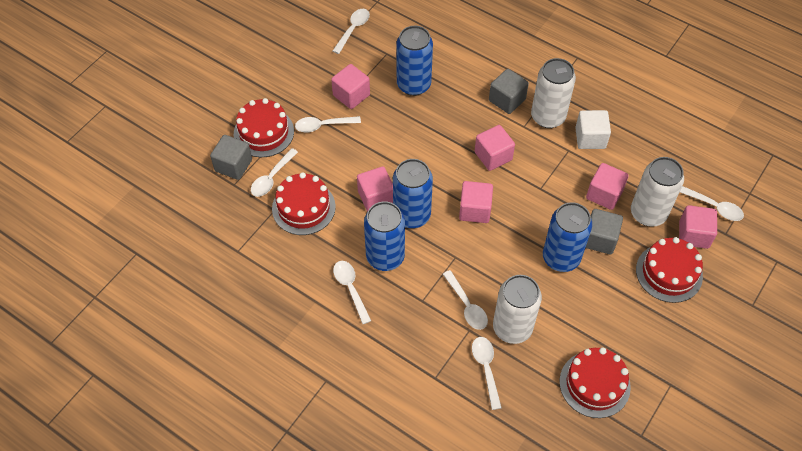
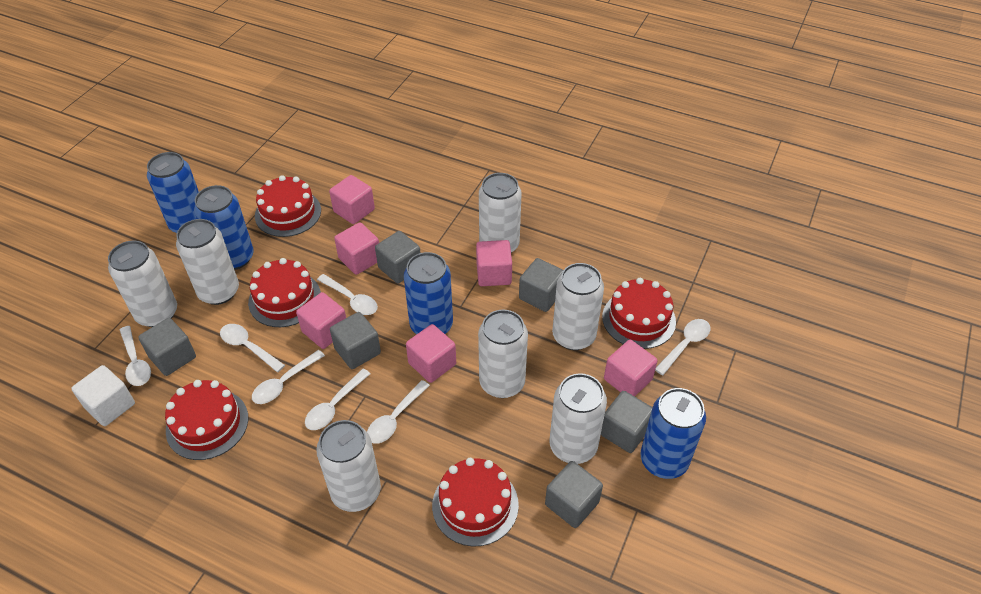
grey cube: [210,135,252,180] [489,69,529,114] [586,209,623,254] = 3 -> [138,318,196,376] [330,312,381,369] [375,231,421,284] [519,258,563,312] [545,461,603,528] [601,391,653,453] = 6
red cake: [234,98,294,157] [272,172,336,235] [560,347,631,418] [636,237,703,303] = 4 -> [165,380,248,460] [248,258,321,327] [255,175,321,237] [432,458,519,546] [602,278,676,349] = 5
white can: [493,275,542,344] [531,58,576,128] [631,157,684,227] = 3 -> [108,241,177,327] [176,219,239,305] [316,420,381,512] [478,310,528,398] [479,173,521,253] [550,373,607,464] [552,263,604,350] = 7

